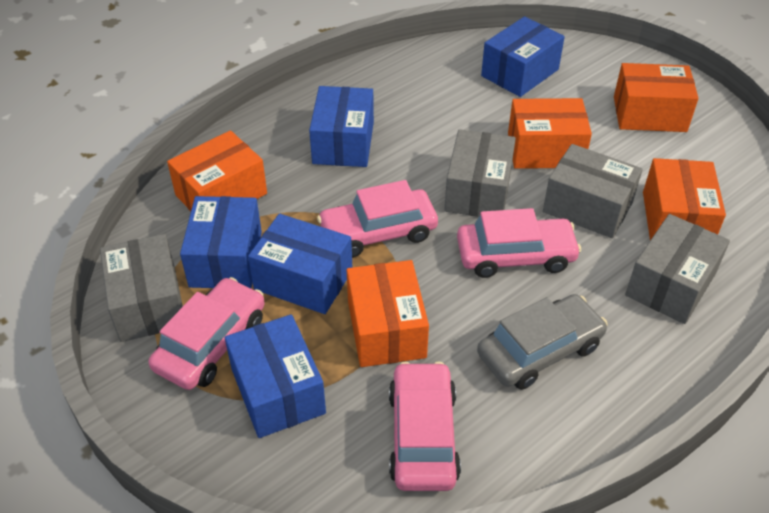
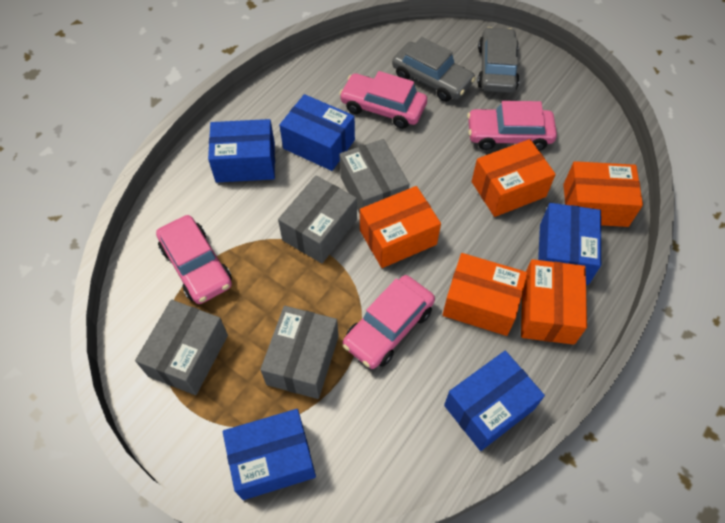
grey car: [477,294,608,390] = 1 -> [392,37,476,102] [477,27,519,93] = 2

